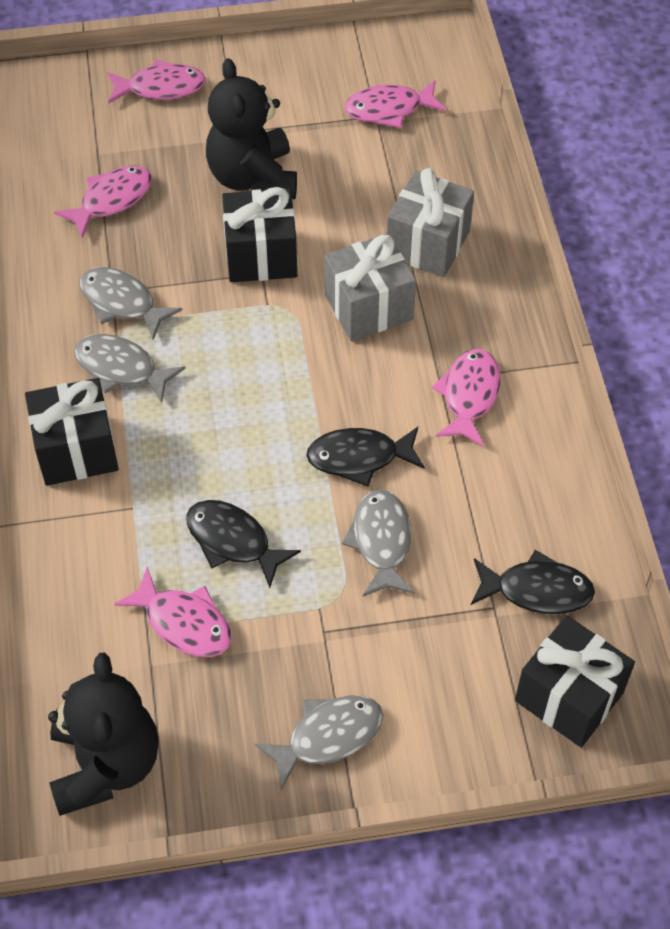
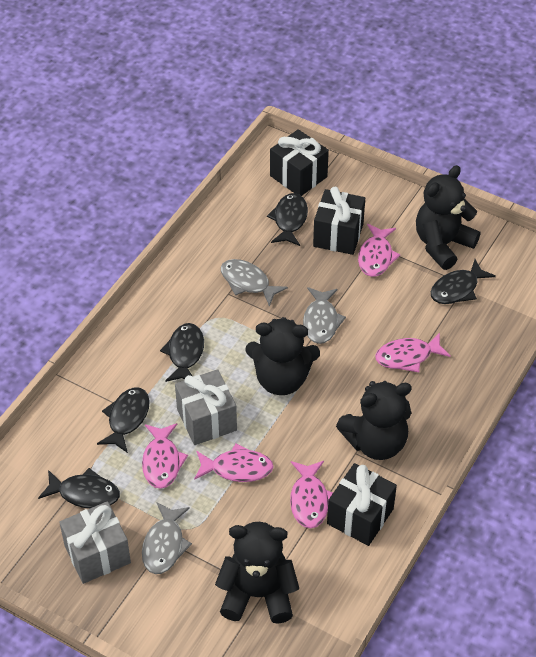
black fish: [187,500,301,588] [306,427,425,486] [471,550,595,614] = 3 -> [38,468,120,509] [97,387,150,453] [160,323,204,382] [267,193,308,246] [431,259,496,304] = 5
black teddy bear: [48,652,159,816] [206,58,297,199] = 2 -> [215,522,299,624] [246,317,320,395] [336,381,412,460] [416,165,480,270] = 4
grey fish: [74,334,185,403] [80,267,182,340] [255,695,383,790] [342,489,415,596] = 4 -> [142,502,192,574] [221,259,288,307] [303,287,346,344] = 3

